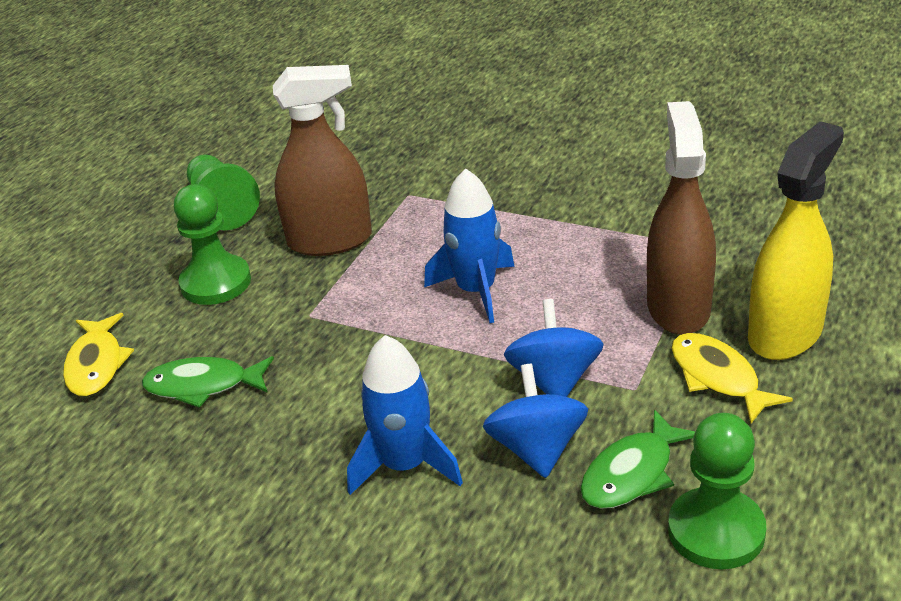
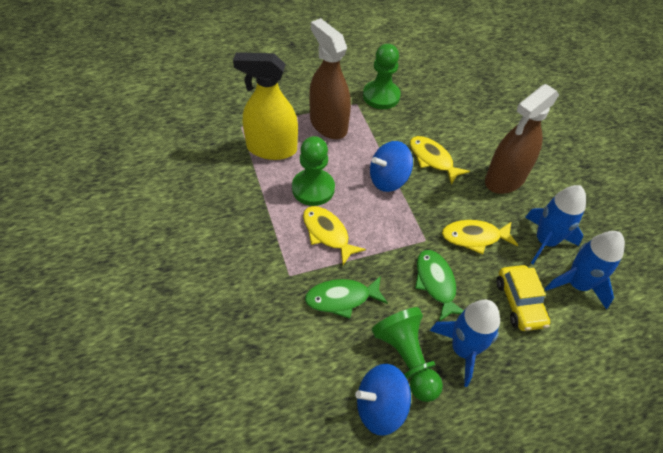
blue rocket: [347,335,463,495] [424,168,515,323] = 2 -> [430,299,500,387] [525,185,586,264] [545,231,625,310] = 3
yellow car: none = 0 -> [496,265,550,331] = 1
yellow fish: [63,313,134,397] [671,333,793,423] = 2 -> [303,206,366,265] [410,136,470,185] [442,220,518,254] = 3

